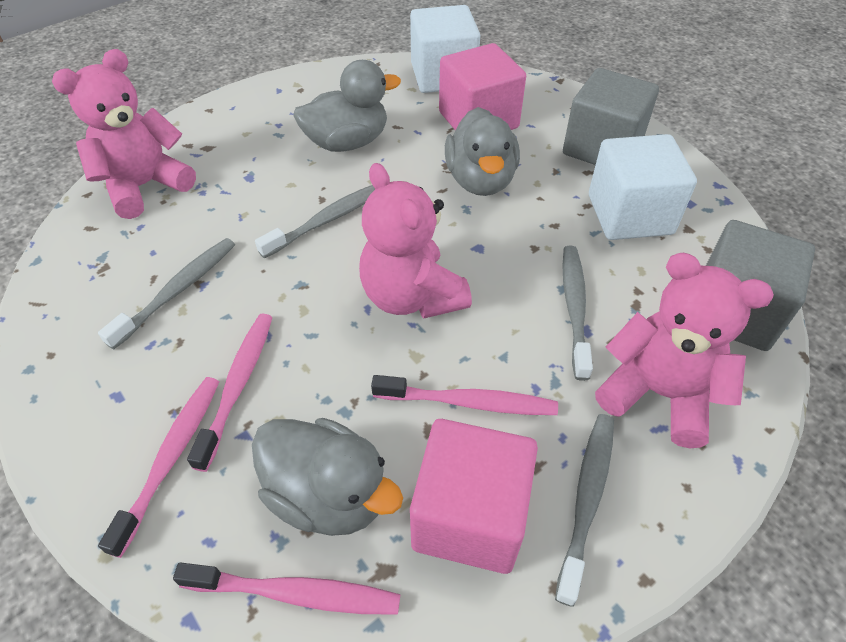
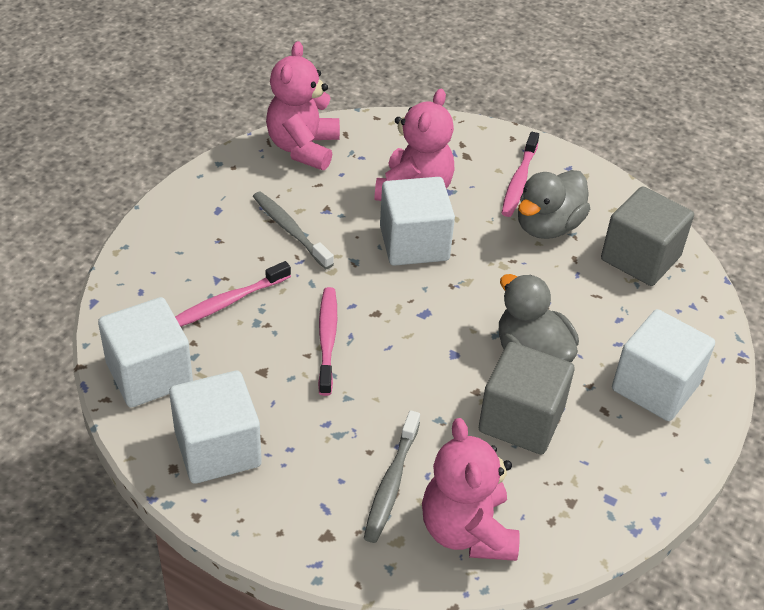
grey duck: [252,418,403,536] [293,60,401,152] [445,107,520,196] = 3 -> [499,274,579,362] [518,170,590,239] = 2
grey toothbrush: [98,238,235,349] [255,185,375,258] [555,414,614,607] [562,246,593,381] = 4 -> [253,192,334,269] [364,410,420,543] = 2
pink cube: [410,419,538,574] [439,43,526,131] = 2 -> none = 0
pink toothbrush: [98,377,219,558] [173,563,400,615] [187,313,273,472] [371,375,558,415] = 4 -> [175,261,291,327] [318,287,337,396] [502,132,539,217] = 3
white cube: [410,5,480,93] [589,134,697,240] = 2 -> [98,297,193,408] [169,371,262,484] [380,177,455,266] [612,309,715,421] = 4

